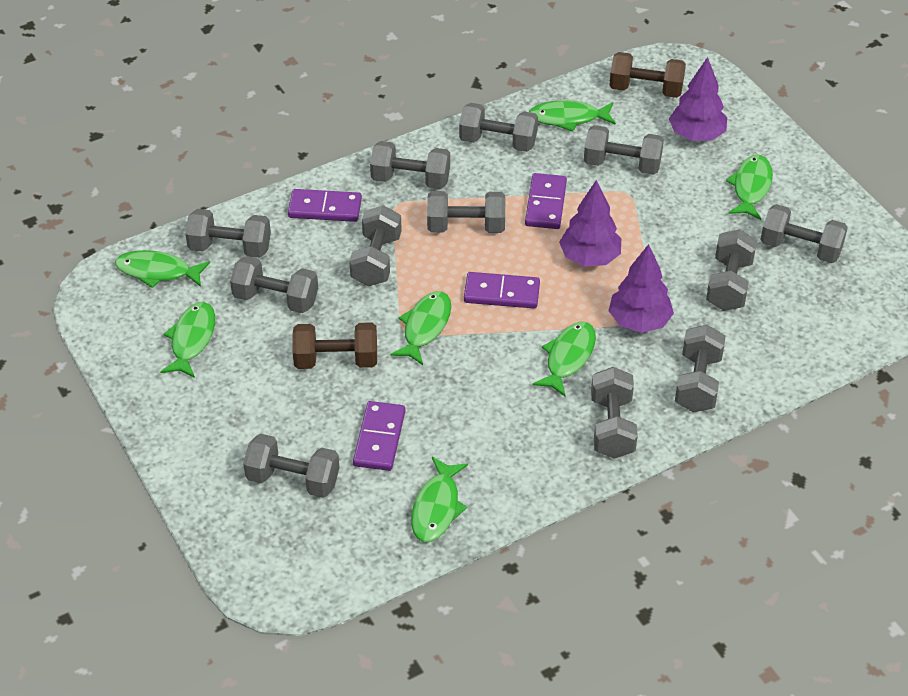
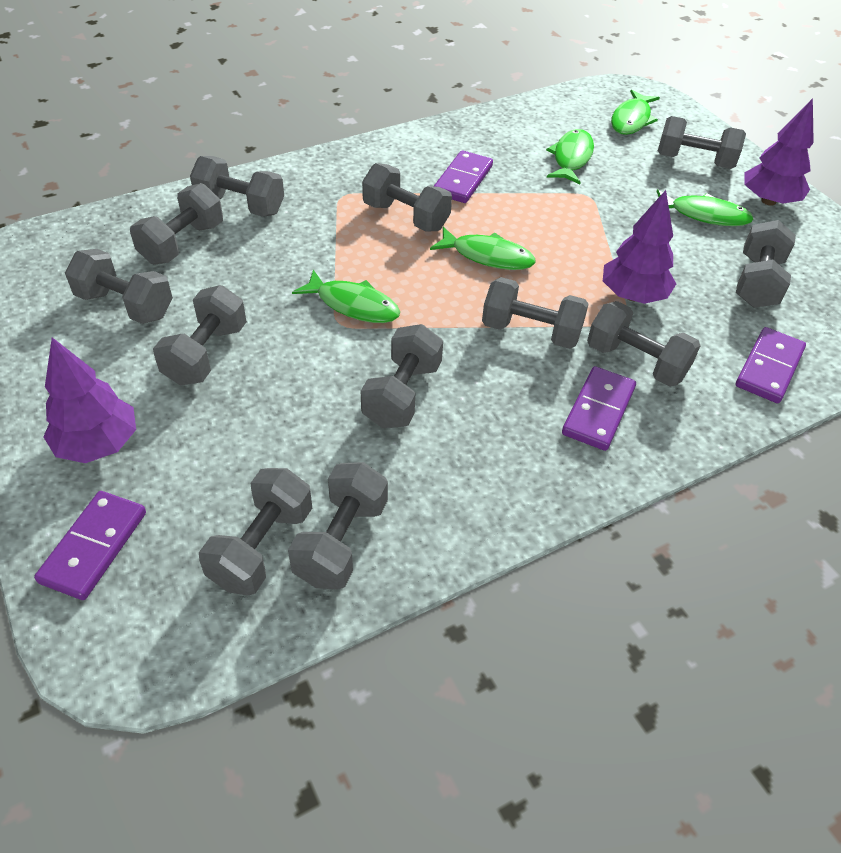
brown dumbbell: [292,323,377,369] [609,52,686,98] = 2 -> none = 0
green fish: [115,250,210,288] [160,302,215,378] [390,291,451,365] [411,457,468,542] [529,100,616,132] [532,321,596,397] [726,155,773,220] = 7 -> [292,270,400,323] [430,227,536,270] [546,129,594,184] [611,90,660,135] [656,190,753,226] = 5

